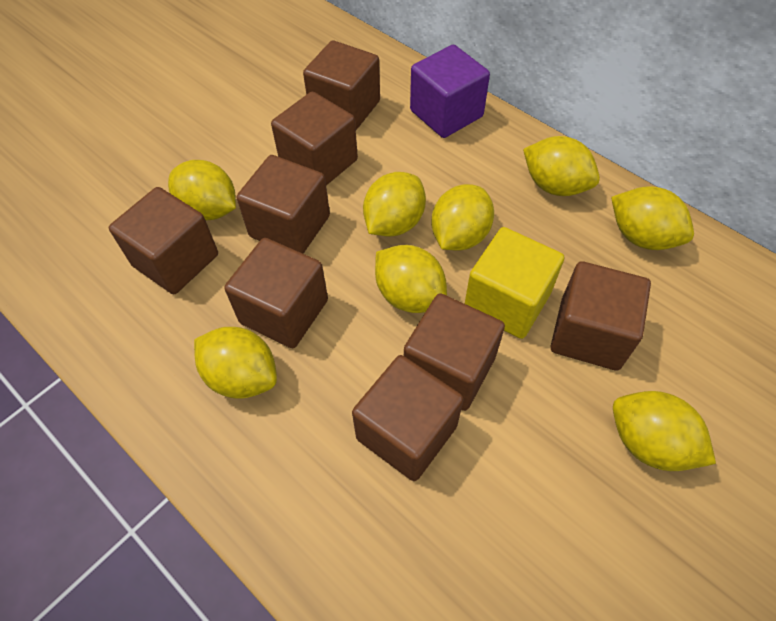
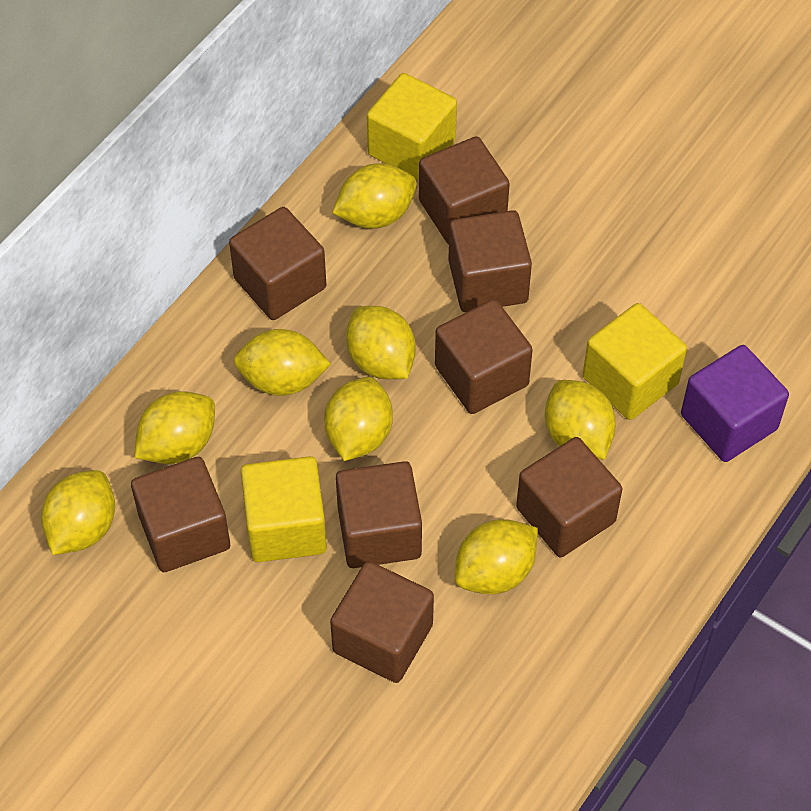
yellow cube: [465,227,564,339] = 1 -> [241,456,327,562] [367,73,457,181] [583,303,687,420] = 3

